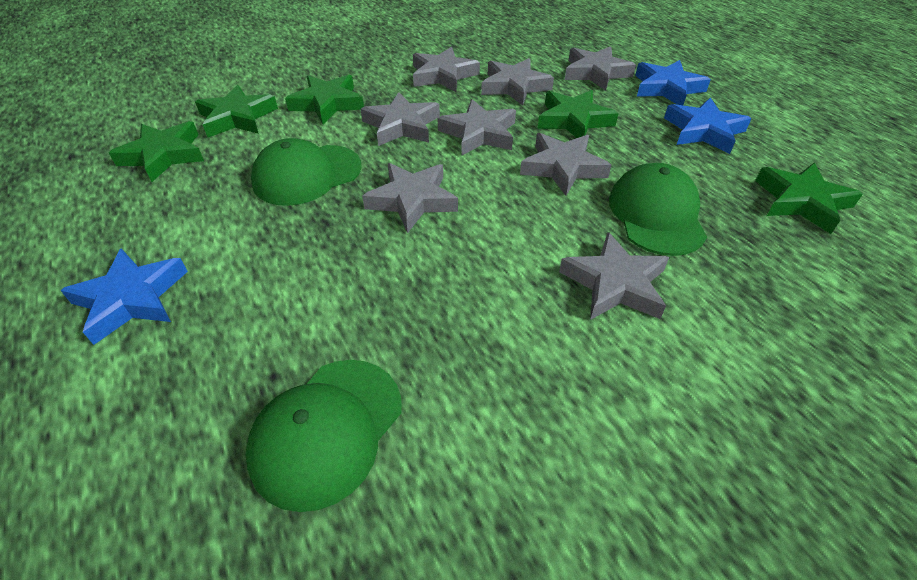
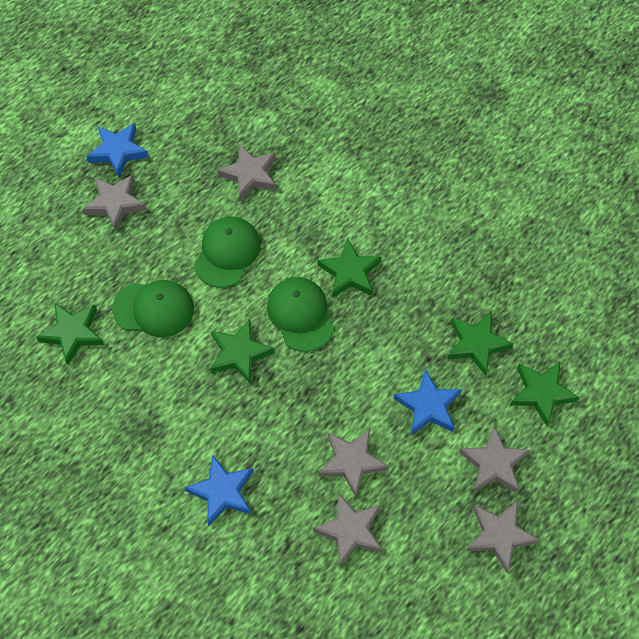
grey star: [361,92,440,146] [362,163,458,233] [413,47,480,92] [437,99,516,155] [481,58,554,106] [520,133,611,196] [559,232,669,320] [565,46,636,91] = 8 -> [83,174,147,231] [217,144,276,201] [313,493,383,566] [319,429,389,497] [459,426,530,493] [467,501,539,573] = 6

